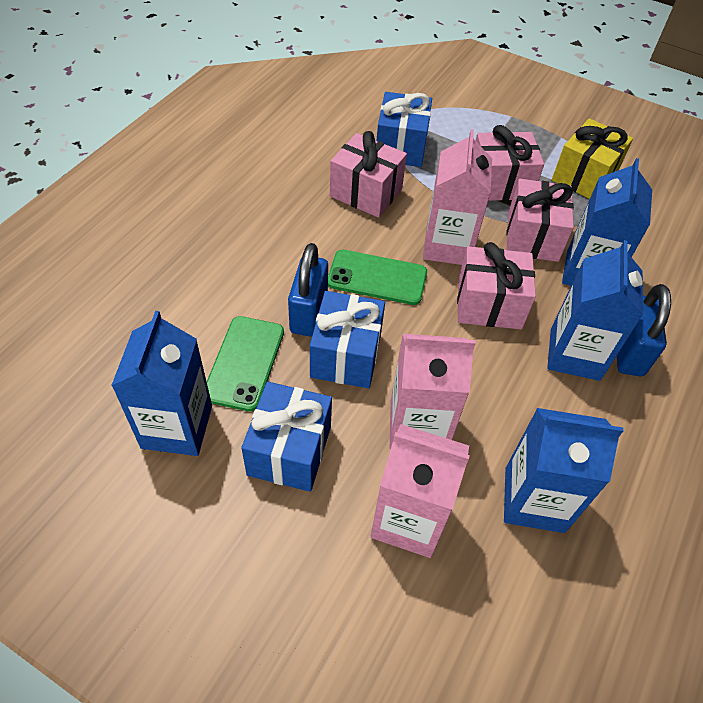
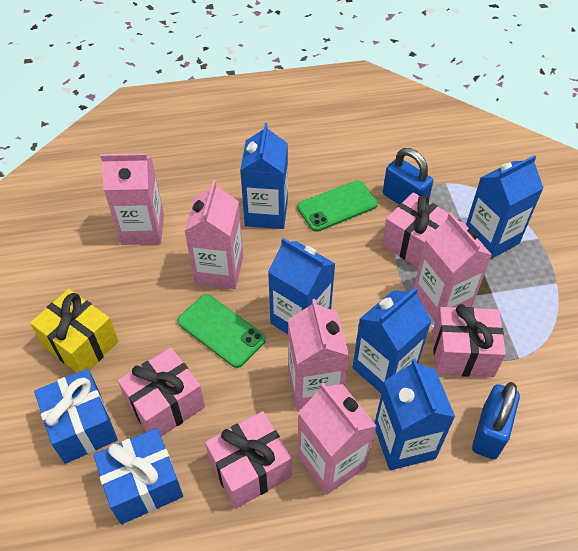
blue carton: [111,311,212,456] [504,408,623,533] [547,240,643,381] [562,158,652,286] = 4 -> [240,123,288,229] [268,238,335,334] [352,287,432,394] [375,359,455,470] [466,155,544,260] = 5
blue gift: [241,382,332,492] [310,291,385,388] [376,92,432,167] = 3 -> [34,369,118,464] [94,428,183,524] = 2
pink carton: [370,424,470,558] [390,334,476,449] [423,129,492,265] = 3 -> [101,153,164,245] [184,180,243,289] [288,299,349,410] [298,383,376,495] [414,213,492,322] = 5

